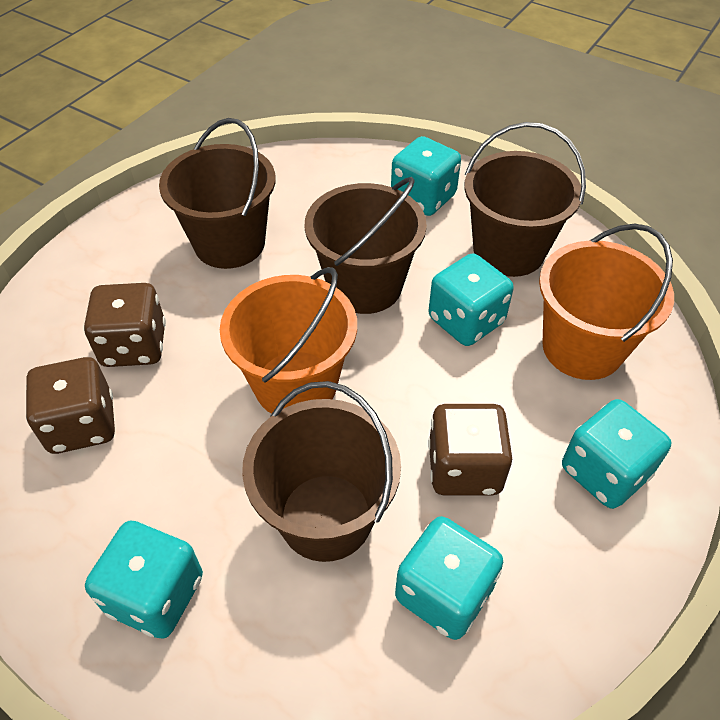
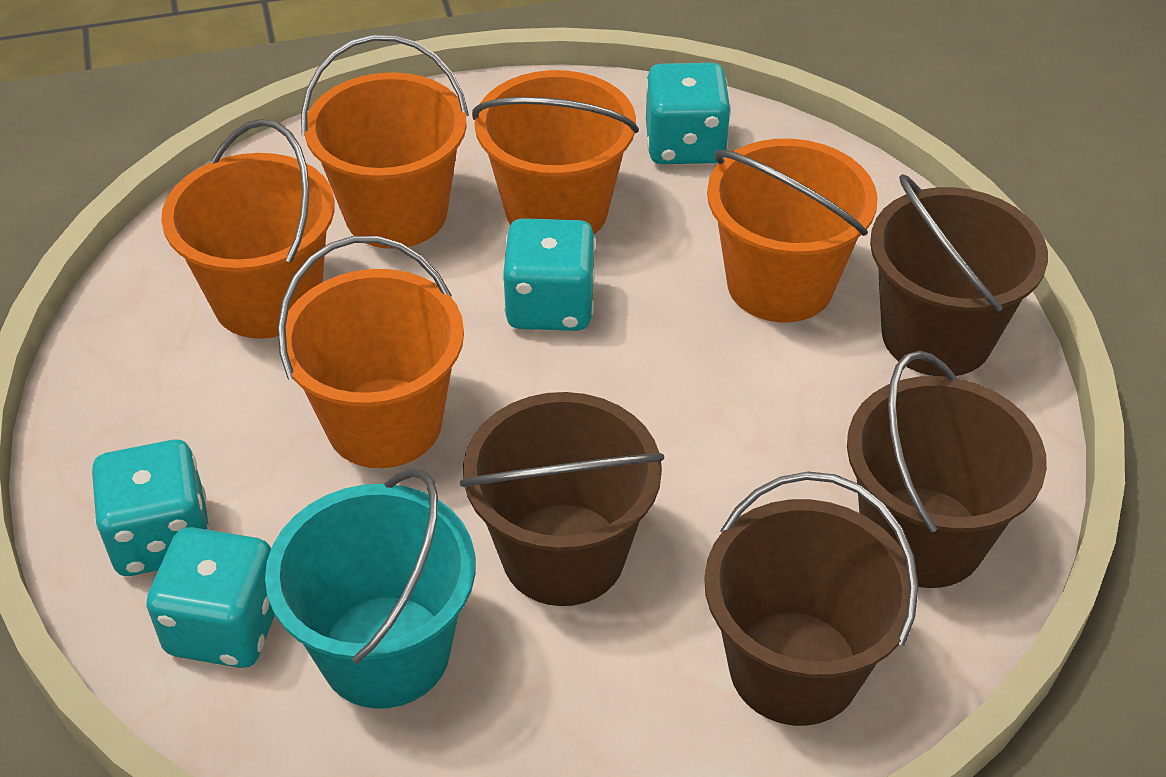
brown dice: [26,357,115,454] [84,283,166,367] [428,404,512,496] = 3 -> none = 0
orange bucket: [220,267,357,414] [539,224,674,380] = 2 -> [161,119,335,339] [277,236,464,468] [301,34,469,249] [472,70,639,235] [707,139,878,322] = 5
turquoise bucket: none = 0 -> [265,468,475,709] = 1
turquoise dice: [85,520,203,639] [391,136,461,216] [395,516,503,640] [428,253,514,346] [562,399,671,509] = 5 -> [92,440,210,576] [146,527,275,668] [502,218,596,331] [646,63,731,164] = 4

